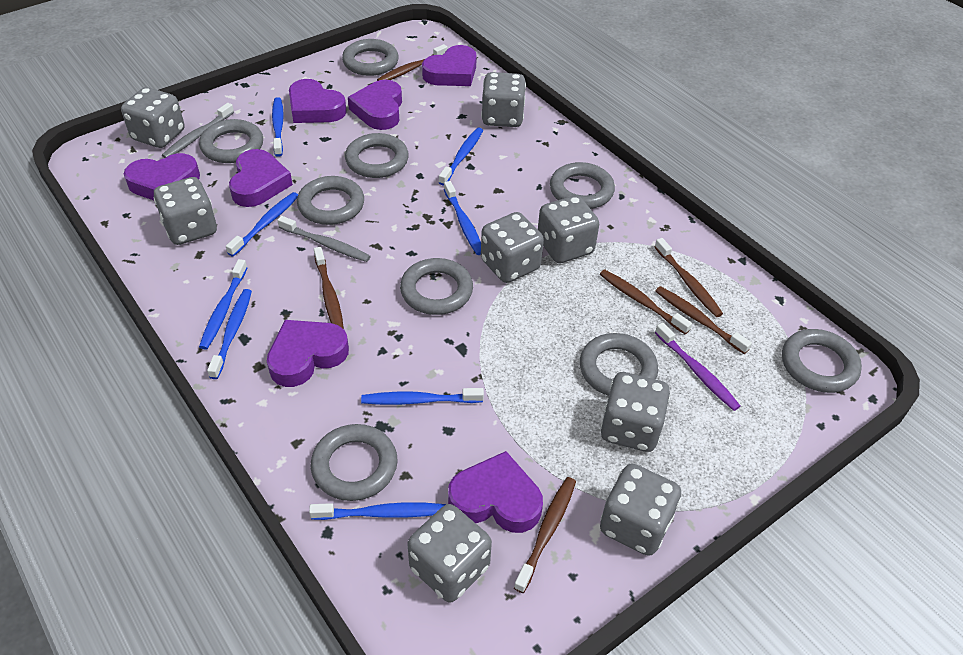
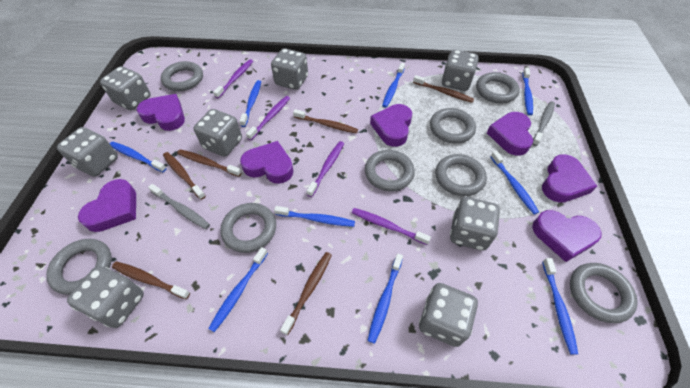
blue toothbrush: [199,259,248,350] [207,289,252,379] [226,192,298,256] [272,97,284,157] [309,502,446,520] [361,388,484,405] [439,127,483,186] [444,181,481,255] = 8 -> [110,142,166,172] [208,247,268,332] [239,80,261,127] [274,206,355,227] [367,254,403,344] [382,63,405,107] [490,151,539,214] [522,68,533,115] [542,258,578,355] = 9
grey ring: [199,119,263,163] [297,176,364,225] [311,424,398,501] [342,39,399,76] [345,133,409,178] [400,258,473,315] [550,162,615,209] [580,333,658,396] [782,329,862,393] = 9 -> [46,239,112,295] [161,61,203,91] [220,203,276,253] [365,150,415,191] [430,108,476,144] [436,154,487,196] [476,72,520,104] [570,263,638,323] = 8
purple toothbrush: [655,322,741,411] = 1 -> [213,59,253,98] [246,96,290,140] [307,141,344,197] [352,208,431,245] = 4

